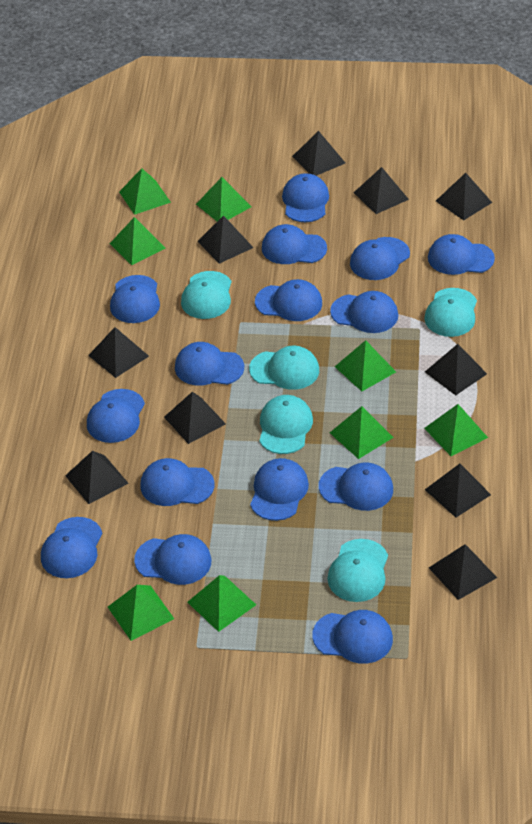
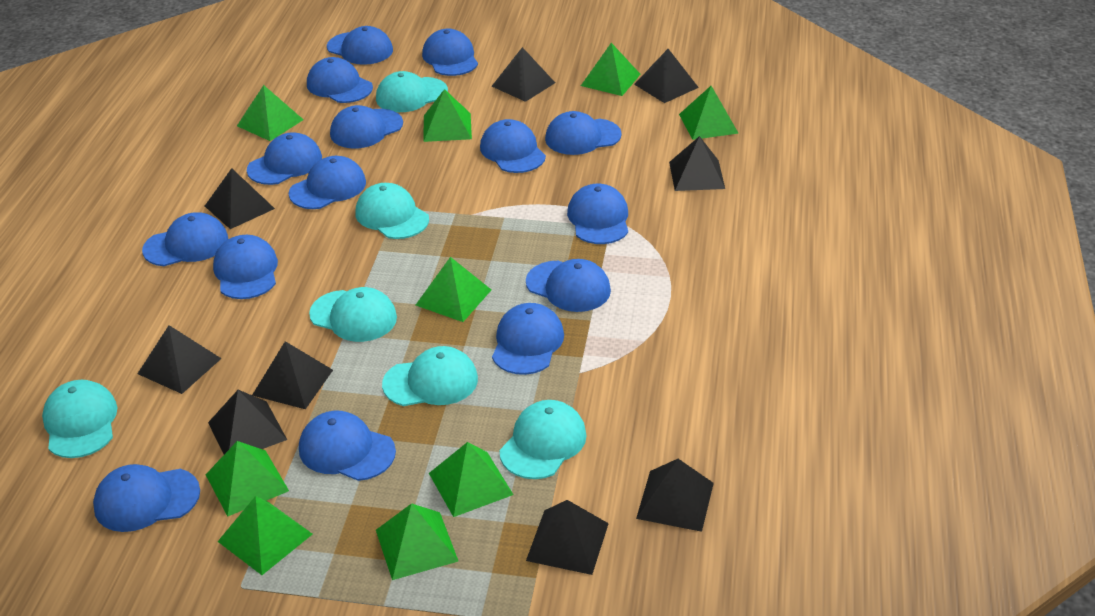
black pyramid: [65,451,128,504] [88,327,149,378] [164,392,226,444] [197,215,254,264] [292,131,345,176] [354,167,409,214] [425,344,487,395] [425,464,491,517] [429,544,497,600] [436,173,492,220] = 10 -> [137,325,222,394] [205,168,275,229] [208,390,287,454] [252,341,333,409] [492,47,555,102] [526,500,609,575] [634,49,699,103] [636,459,714,532] [669,136,725,191] = 9
green pyramid: [108,585,174,641] [110,217,166,265] [119,168,171,215] [187,575,256,632] [196,177,251,221] [330,406,394,459] [335,340,396,392] [424,404,488,456] = 8 -> [206,441,289,517] [217,496,312,575] [237,85,304,141] [376,503,459,580] [416,257,491,322] [424,89,472,142] [429,442,514,517] [581,43,641,96] [679,86,739,140] = 9
turquoise cap: [181,271,231,319] [249,346,319,390] [259,395,313,454] [328,539,388,602] [424,288,477,337] = 5 -> [42,380,117,458] [309,287,397,342] [355,183,429,239] [376,71,448,112] [382,346,478,406] [500,400,587,479] = 6

